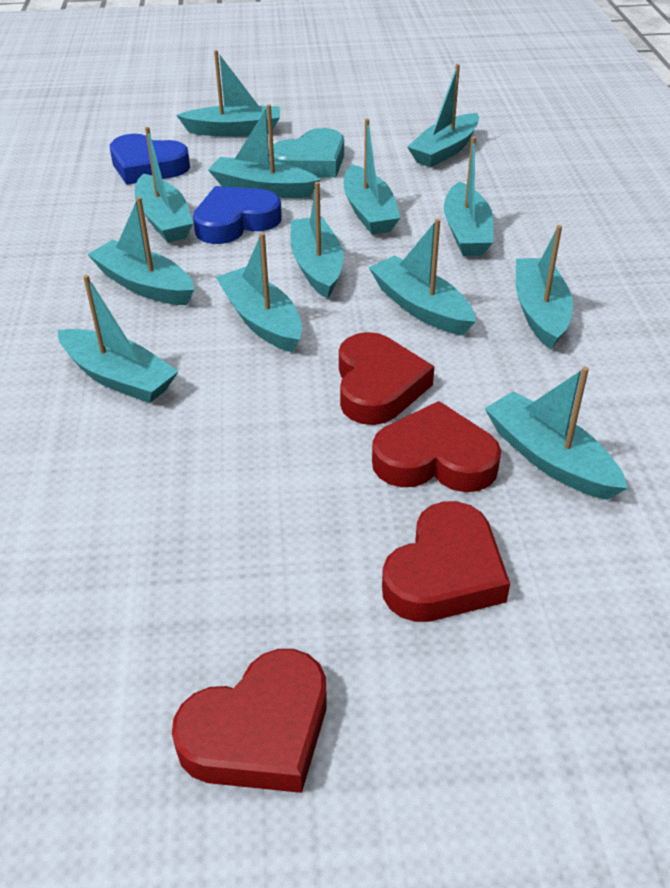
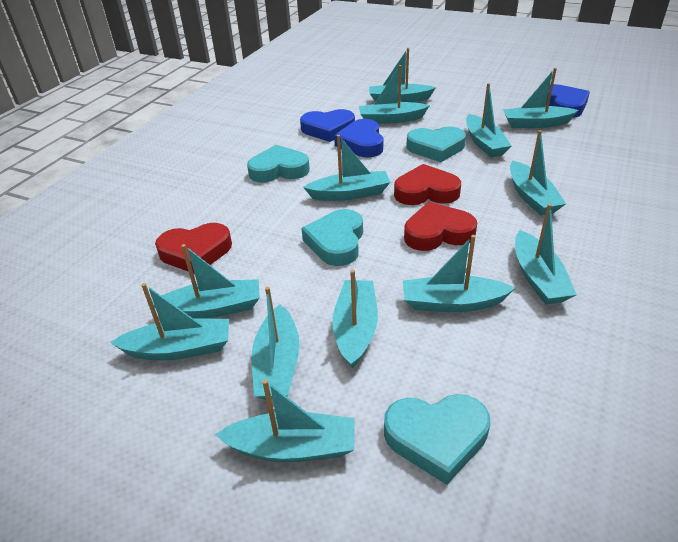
blue heart: [110,134,190,185] [193,186,282,244] = 2 -> [300,109,355,142] [334,119,383,157] [546,84,590,118] = 3
red heart: [172,649,327,793] [339,332,435,425] [372,401,501,492] [382,501,510,622] = 4 -> [155,223,232,274] [394,164,461,205] [404,202,477,251] = 3
turquoise heart: [269,128,344,178] = 1 -> [247,145,310,182] [301,209,363,266] [384,394,490,485] [406,127,466,162] = 4

